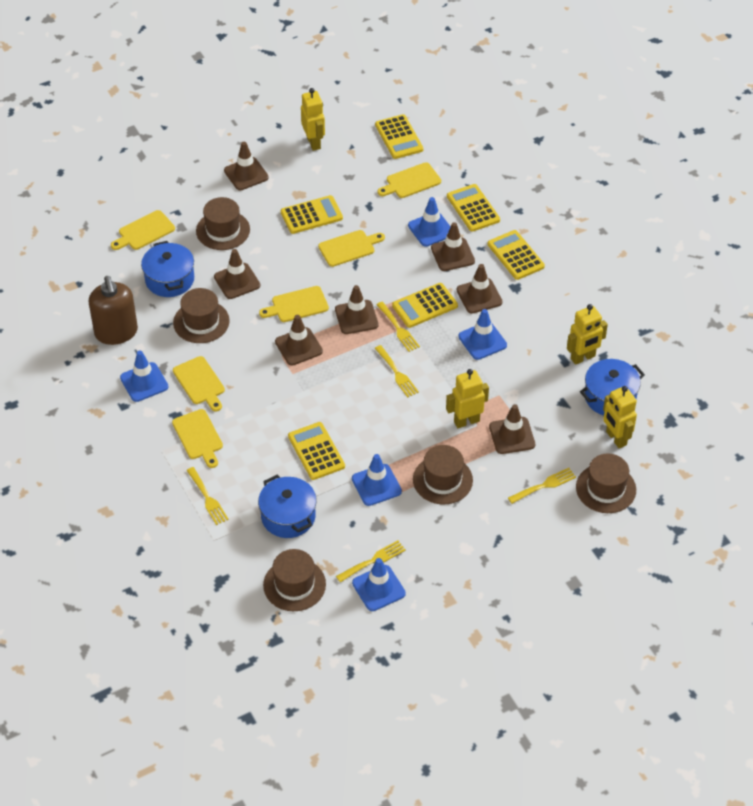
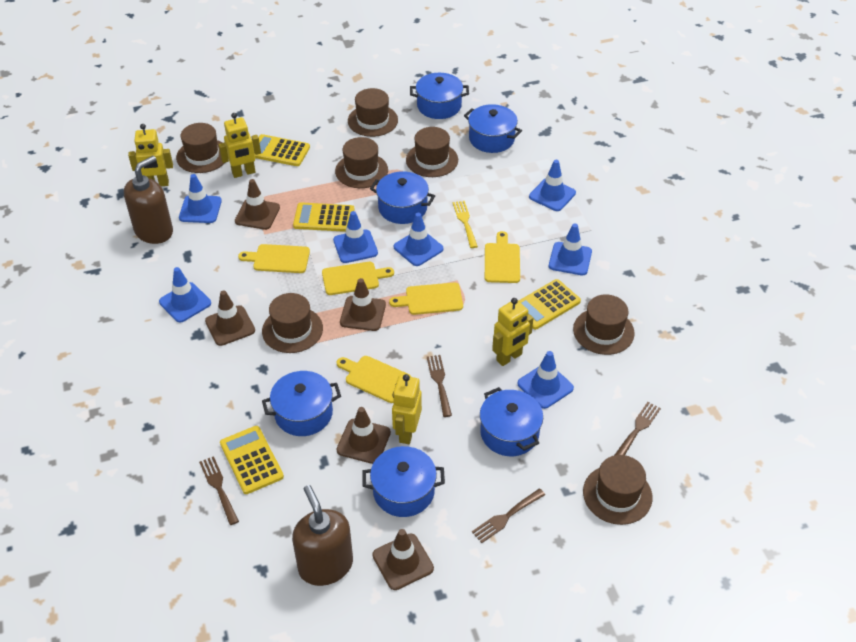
blue pot: [141,241,194,297] [258,475,317,538] [580,359,645,415] = 3 -> [262,371,341,436] [362,446,445,517] [370,171,435,224] [410,73,469,119] [464,104,522,153] [480,387,543,456] = 6
blue traffic cone: [120,351,169,402] [352,454,402,506] [352,558,406,611] [408,197,451,247] [458,309,507,360] = 5 -> [159,267,211,322] [179,174,222,223] [333,211,378,263] [394,213,444,266] [517,351,574,409] [529,160,576,211] [549,223,592,275] = 7
brown fork: none = 0 -> [199,456,239,525] [427,355,452,417] [472,488,545,543] [615,402,661,455] = 4
brown hat: [173,288,230,343] [196,197,250,250] [263,549,326,611] [413,445,473,504] [576,454,636,513] = 5 -> [176,123,225,173] [262,293,323,353] [335,137,388,188] [348,88,398,137] [406,127,458,177] [573,294,635,355] [583,455,653,525] = 7
brown soap dispenser: [89,276,138,345] = 1 -> [124,156,173,244] [292,485,353,586] = 2
brown traffic cone: [214,249,260,299] [224,142,269,190] [275,315,323,365] [335,285,379,334] [431,222,475,271] [457,264,503,314] [489,404,535,454] = 7 -> [205,290,255,346] [235,179,280,230] [336,407,391,464] [340,278,386,331] [372,529,434,590] = 5
yellow calculator: [281,195,343,234] [288,422,345,480] [375,114,424,159] [392,283,458,328] [447,184,500,232] [488,230,545,280] = 6 -> [220,426,284,494] [254,134,310,166] [293,202,355,232] [519,279,581,330] = 4
yellow cutting board: [111,210,175,250] [172,409,223,468] [173,356,225,411] [259,286,329,322] [318,230,385,267] [378,162,441,198] = 6 -> [238,244,310,273] [322,262,394,295] [337,356,411,403] [389,283,463,315] [485,231,520,283] = 5
yellow fork: [186,467,229,525] [336,540,406,582] [375,345,419,397] [376,302,420,352] [508,468,576,504] = 5 -> [453,201,478,248] = 1

